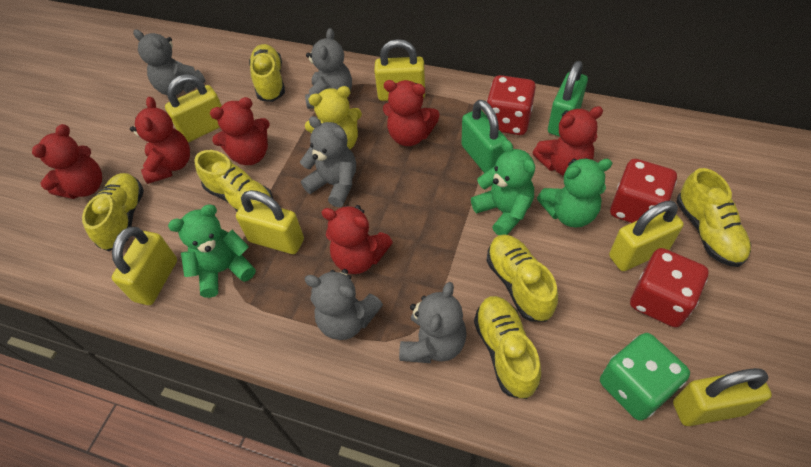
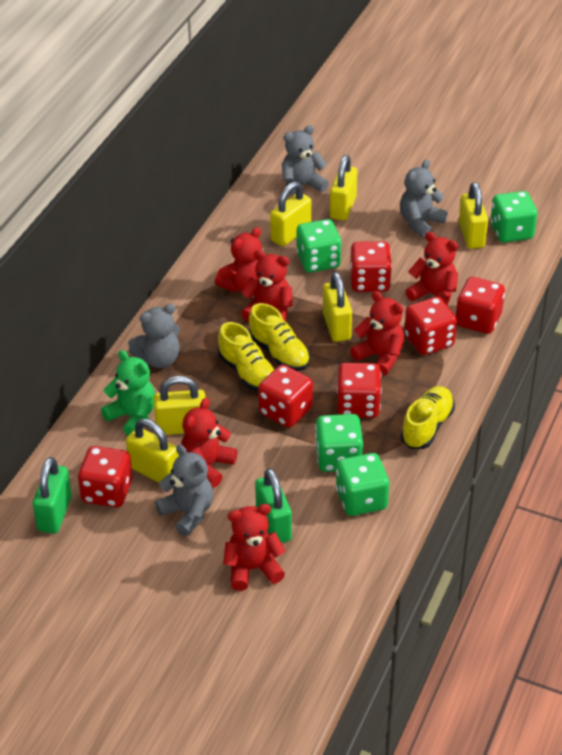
green dice: [600,333,690,421] = 1 -> [296,219,342,272] [315,414,363,472] [336,453,389,516] [490,191,537,243] = 4
green teddy bear: [168,204,255,298] [471,140,535,235] [537,158,612,227] = 3 -> [101,350,155,435] = 1
grey teddy bear: [133,29,206,95] [300,116,356,207] [305,28,352,109] [305,269,383,340] [399,282,467,363] = 5 -> [128,304,180,368] [155,444,213,536] [282,125,329,197] [400,159,448,239] = 4
red dice: [486,75,536,135] [610,159,677,223] [630,248,709,328] = 3 -> [78,446,133,508] [258,365,313,428] [337,363,382,418] [350,241,392,292] [404,297,457,355] [455,277,505,334] = 6
yellow shoe: [82,173,144,251] [194,150,273,211] [249,44,285,102] [474,296,541,399] [486,234,558,322] [677,168,751,267] = 6 -> [218,322,275,392] [249,303,310,371] [401,386,455,449] = 3
yellow teddy bear: [305,86,362,149] = 1 -> none = 0

